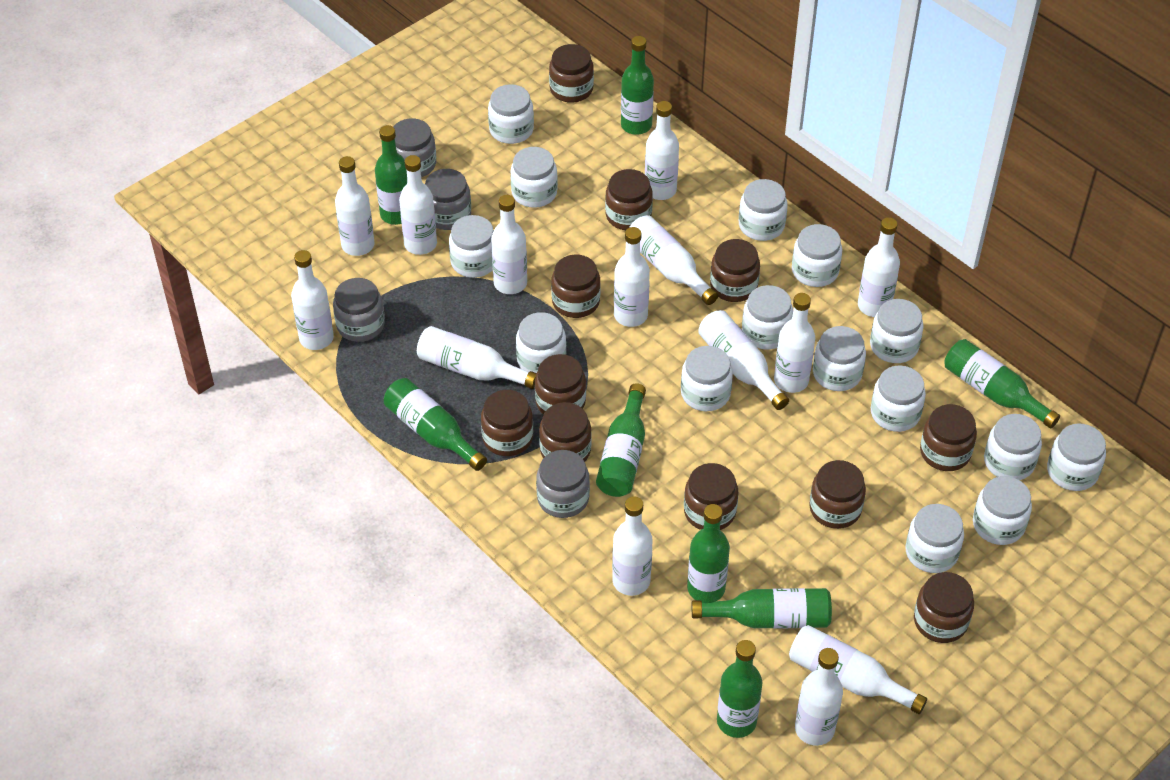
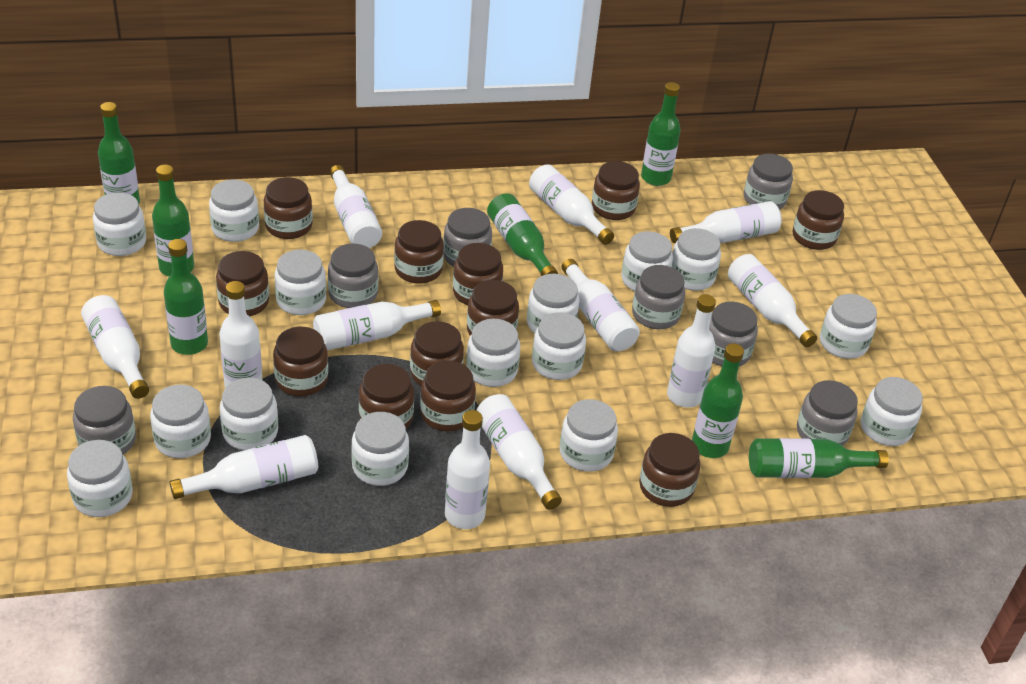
brown jar: [481,390,533,456] [535,354,586,415] [539,402,591,462] [549,44,594,103] [551,255,600,318] [605,169,653,230] [684,463,738,530] [710,239,760,302] [809,460,866,529] [914,572,974,643] [920,404,977,471] = 11 -> [216,251,269,316] [264,177,313,239] [273,327,328,396] [359,364,414,428] [394,220,444,284] [410,321,464,386] [420,361,476,432] [453,243,503,305] [467,280,519,336] [592,161,640,220] [639,433,700,507] [793,190,844,250] = 12
green bottle: [375,125,407,225] [384,378,487,471] [596,383,646,497] [621,36,654,135] [687,504,730,602] [692,588,832,629] [717,640,762,738] [944,339,1060,428] = 8 -> [98,102,140,204] [152,165,194,277] [164,239,208,355] [487,193,558,276] [641,82,680,186] [692,343,744,458] [749,438,889,478] = 7
grey jar: [333,278,385,342] [393,118,436,177] [425,169,471,230] [536,450,590,518] = 4 -> [73,386,136,454] [328,244,378,308] [443,208,492,267] [632,265,685,329] [709,302,758,366] [744,154,793,210] [797,380,858,446] = 7
white bottle: [291,250,334,350] [335,156,374,256] [399,155,437,255] [417,326,537,389] [491,195,527,294] [612,496,653,596] [614,227,650,327] [629,215,718,305] [645,101,679,200] [698,310,789,410] [774,293,815,393] [789,625,927,714] [795,648,843,746] [858,217,900,317] = 14 -> [81,295,149,399] [170,435,318,499] [219,281,263,388] [313,300,441,350] [330,165,382,248] [445,410,490,529] [476,394,562,510] [529,164,614,245] [561,259,640,351] [667,294,716,408] [670,201,782,243] [728,254,817,347] = 12

